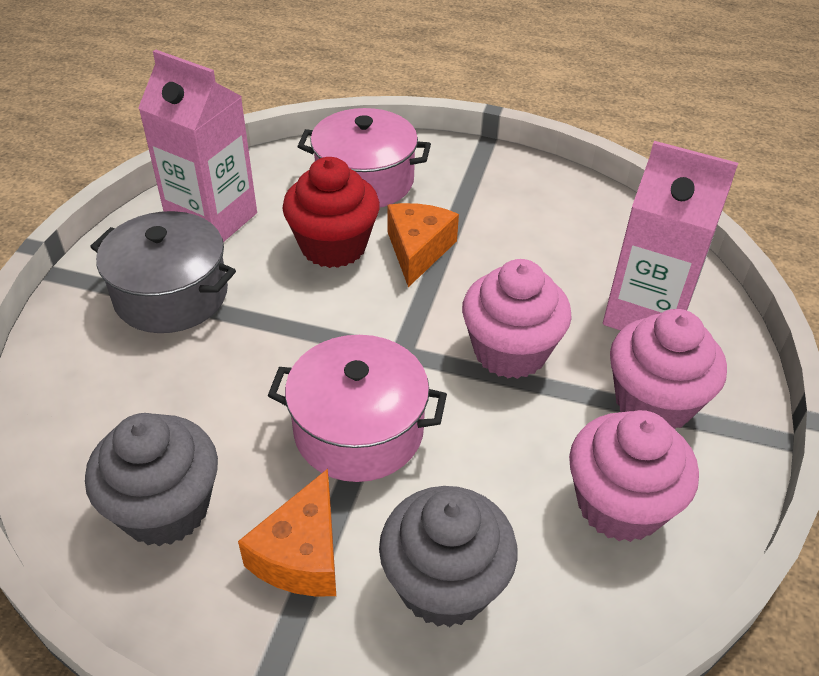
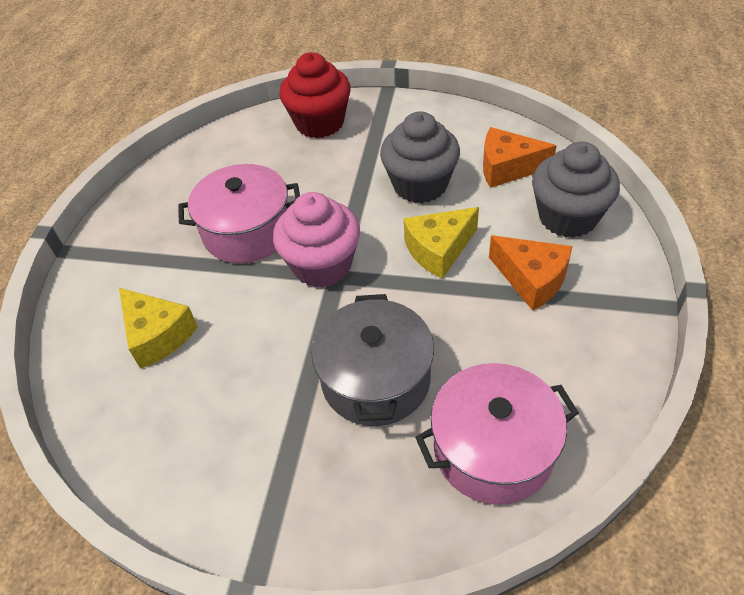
pink carton: [138,50,257,242] [603,141,738,331] = 2 -> none = 0
pink cupcake: [462,259,572,379] [569,410,699,542] [610,309,727,429] = 3 -> [273,192,360,288] = 1
yellow cheese: none = 0 -> [119,288,198,369] [404,207,479,279] = 2

